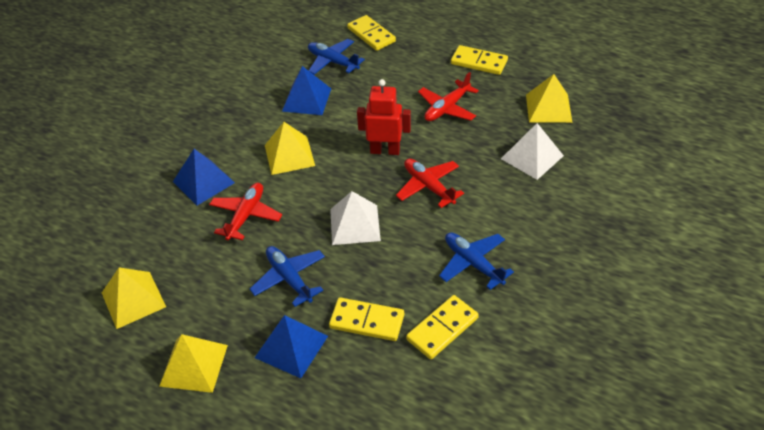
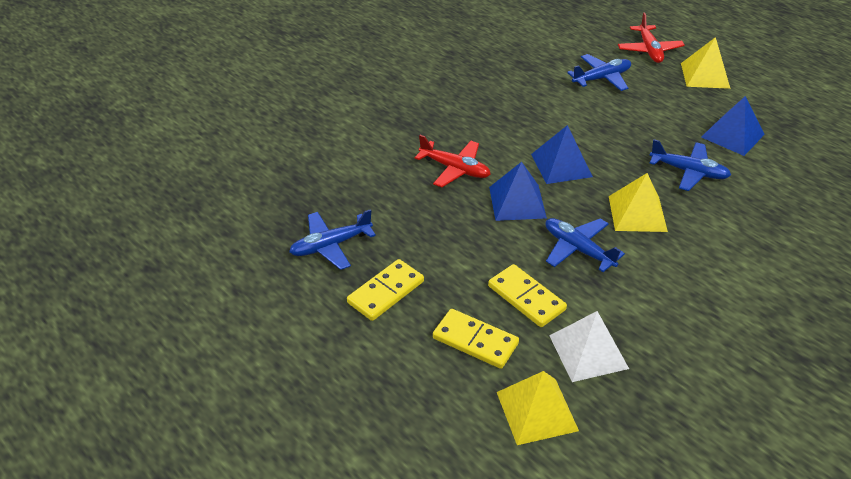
blue plane: [250,246,325,307] [308,39,365,75] [439,232,514,290] = 3 -> [289,209,376,270] [545,218,625,272] [567,54,631,91] [649,139,731,191] = 4
red plane: [209,183,282,240] [396,159,464,208] [418,72,479,121] = 3 -> [415,135,491,187] [618,13,685,63] = 2
red robot: [357,79,411,155] = 1 -> none = 0
white pyramid: [330,191,381,245] [501,123,564,180] = 2 -> [549,311,629,382] = 1
yellow domino: [329,297,404,341] [347,15,396,51] [406,295,479,359] [451,45,508,75] = 4 -> [347,259,424,321] [433,309,519,369] [488,264,567,327] = 3
yellow pyramid: [102,268,166,329] [159,334,228,393] [265,122,315,175] [526,74,572,123] = 4 -> [497,371,579,445] [609,173,668,232] [681,37,730,89] = 3

